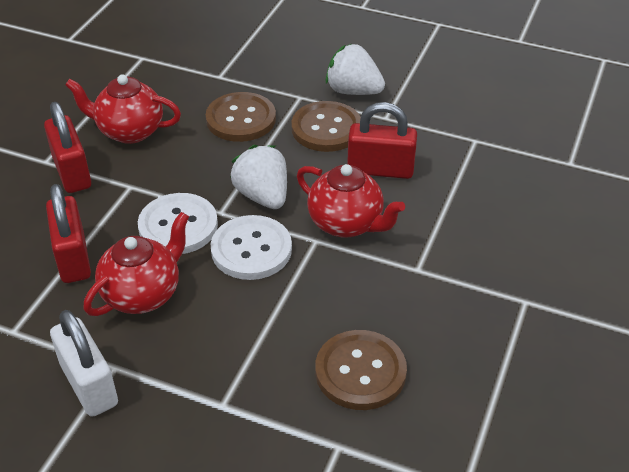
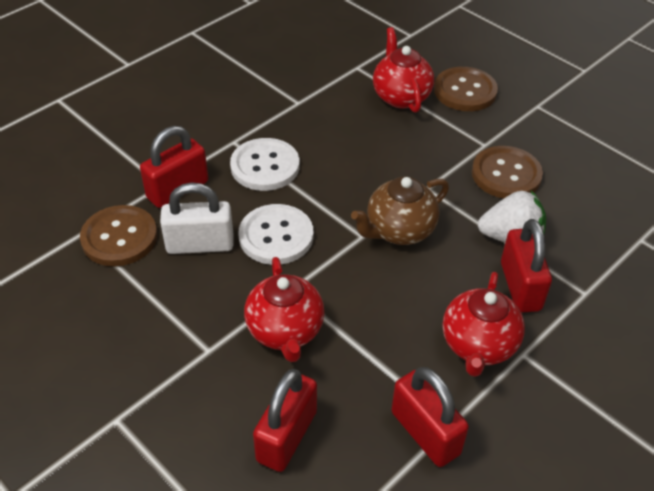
brown teapot: none = 0 -> [351,176,449,245] = 1
red padlock: [44,102,91,193] [46,184,91,283] [347,102,417,179] = 3 -> [140,126,208,208] [253,369,317,472] [392,367,469,467] [501,219,552,313] = 4
white strawberry: [230,145,287,209] [326,44,385,95] = 2 -> [478,191,546,242] = 1

